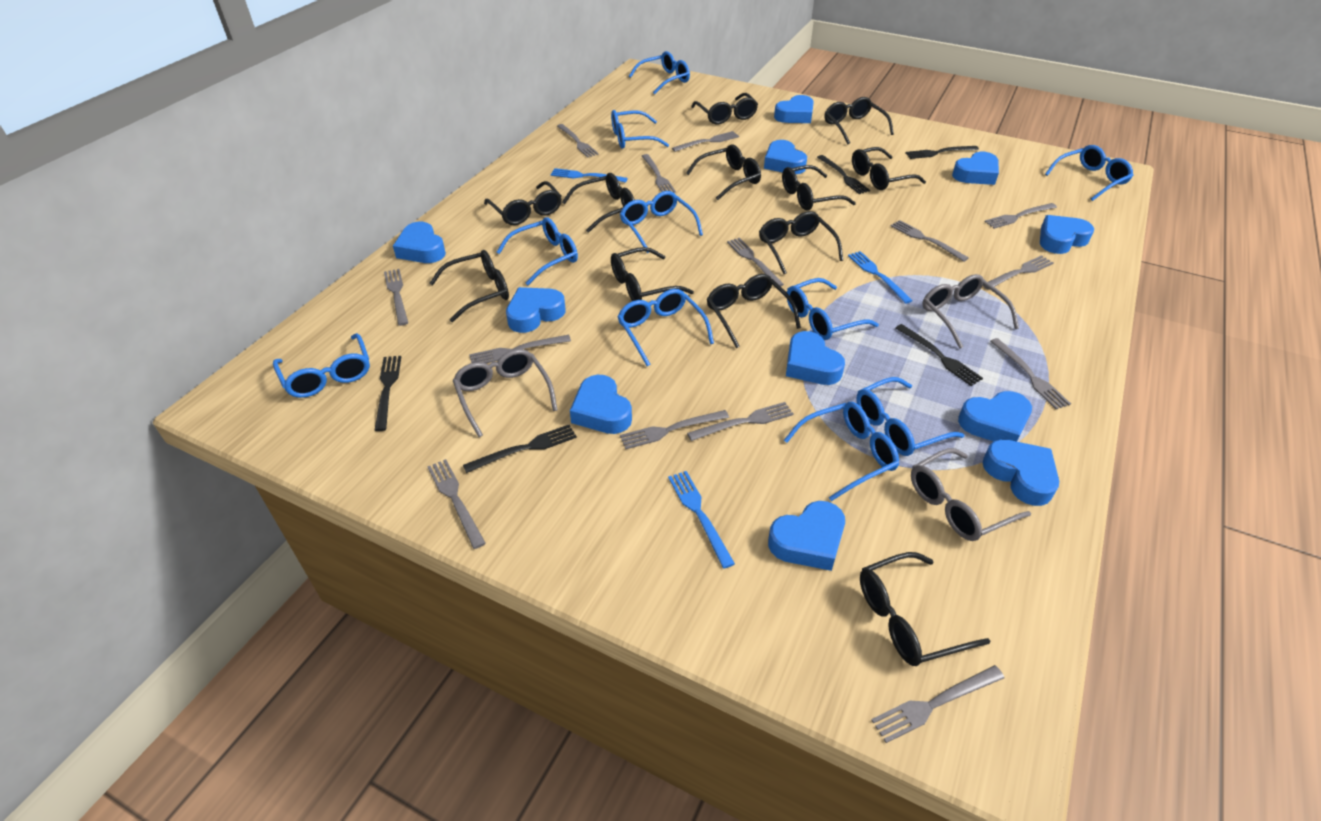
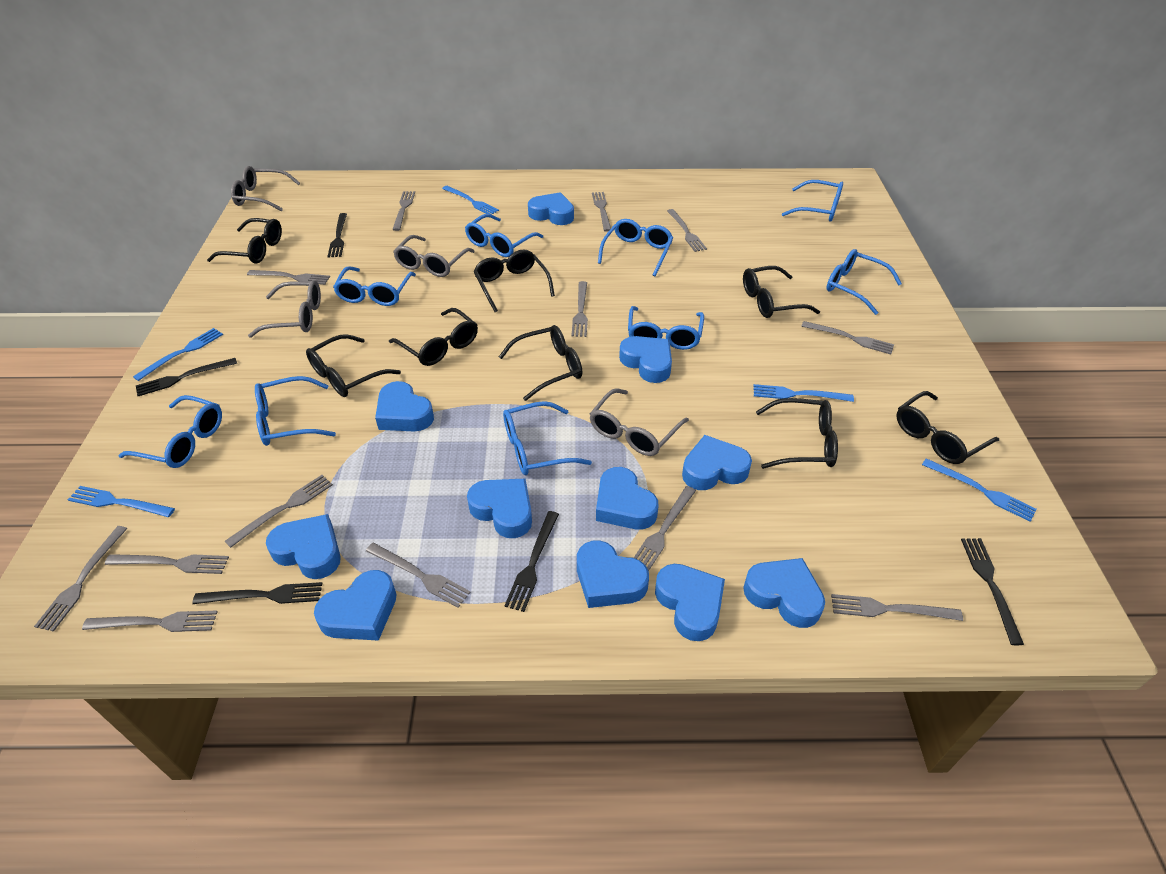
black glasses: [430,250,509,322] [484,181,561,225] [562,173,635,233] [611,247,694,301] [686,144,761,200] [691,93,758,124] [707,274,801,348] [759,211,843,274] [782,165,856,211] [824,97,894,144] [852,147,926,190] [860,552,990,666] = 12 -> [207,218,282,264] [306,334,401,397] [389,308,478,366] [474,249,555,312] [499,325,582,401] [743,266,820,318] [756,398,838,469] [896,391,999,464] = 8
blue fork: [550,168,628,183] [668,471,735,568] [848,251,913,304] = 3 -> [68,486,175,517] [133,328,223,381] [442,186,499,214] [753,384,854,402] [922,458,1037,522] = 5
blue glasses: [273,333,370,398] [497,217,578,285] [611,110,669,149] [617,289,714,366] [620,191,703,253] [629,51,690,94] [784,402,899,501] [787,278,879,340] [856,377,964,456] [1045,145,1134,201] = 10 -> [118,395,222,468] [255,376,336,446] [333,266,416,306] [465,214,543,257] [503,401,592,475] [598,219,673,276] [628,306,704,350] [782,180,843,221] [827,249,902,315] = 9
grey fork: [384,269,408,326] [427,459,486,549] [469,335,571,363] [557,124,599,158] [620,410,729,449] [642,154,676,193] [672,131,739,152] [687,402,794,441] [727,238,784,286] [871,665,1005,743] [891,220,969,262] [983,255,1054,290] [985,203,1057,229] [990,338,1071,409] = 14 -> [34,526,128,632] [82,611,218,632] [105,554,229,574] [225,475,333,548] [247,270,330,285] [366,543,471,608] [392,191,415,231] [571,281,588,337] [592,192,611,232] [634,486,696,571] [667,209,707,252] [801,321,894,354] [831,594,963,621] = 13
grey glasses: [453,349,558,437] [911,448,1031,541] [922,274,1019,349] = 3 -> [231,166,300,211] [248,280,321,338] [393,235,475,277] [590,388,689,456] = 4

